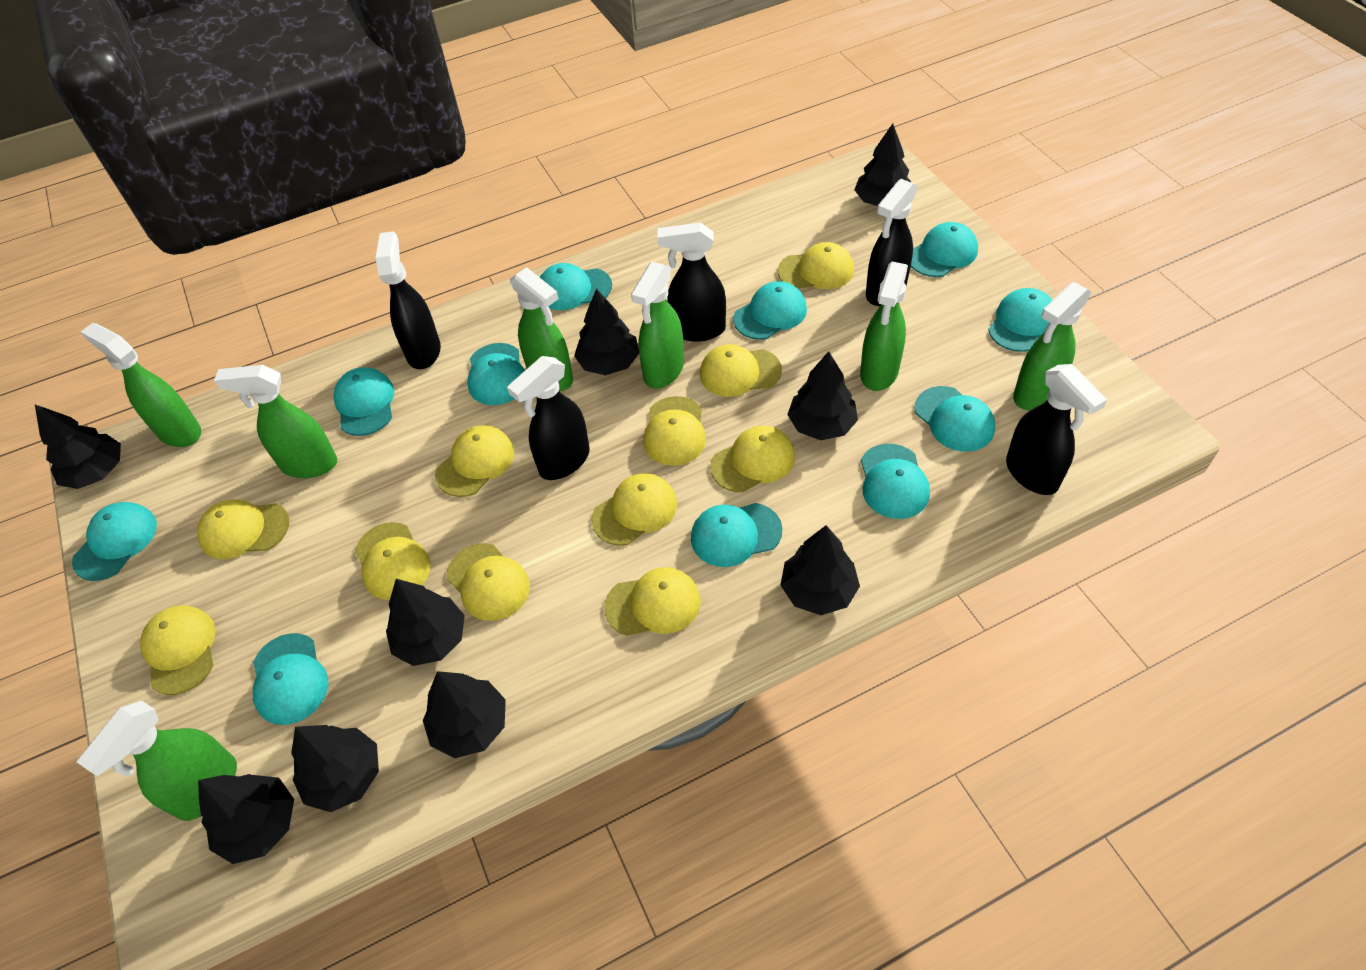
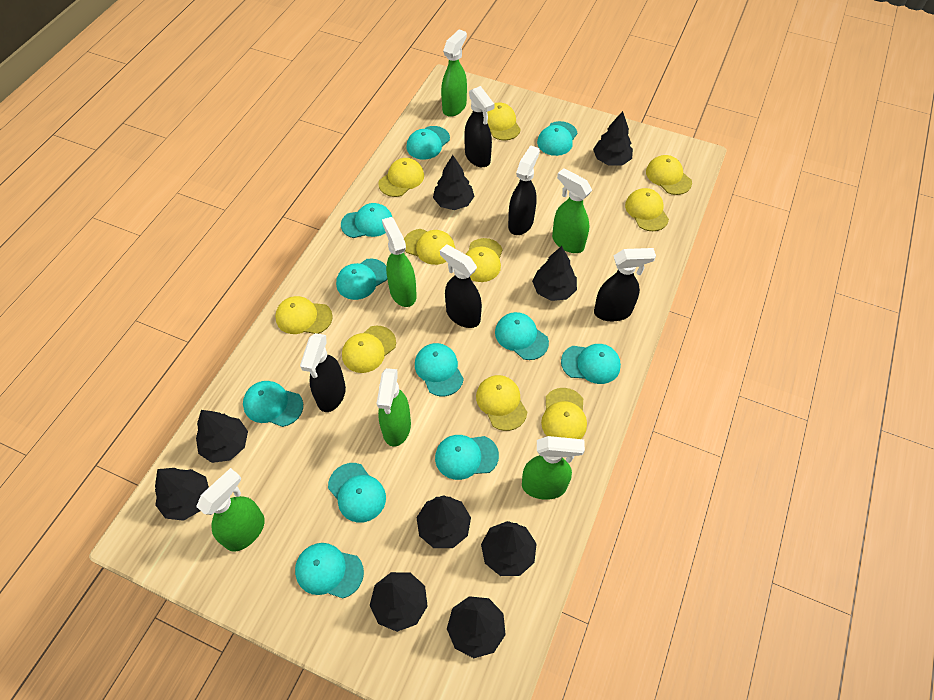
green spray bottle: [77,700,237,821] [81,323,201,447] [214,365,337,478] [510,267,573,391] [631,262,684,389] [860,262,908,391] [1013,282,1092,410] = 7 -> [196,468,265,552] [376,368,411,447] [382,217,417,307] [441,29,467,117] [522,436,585,500] [552,168,592,253] = 6
yellow cap: [140,606,215,695] [197,499,289,559] [355,522,431,600] [435,425,514,497] [447,543,530,621] [591,473,677,546] [604,567,701,636] [643,396,706,466] [700,344,782,397] [710,426,795,492] [778,242,854,289] = 11 -> [275,296,333,334] [342,326,396,373] [378,158,424,197] [404,229,455,265] [466,238,503,282] [476,375,527,431] [487,103,521,140] [541,388,587,439] [625,188,669,231] [646,155,692,195] = 10

